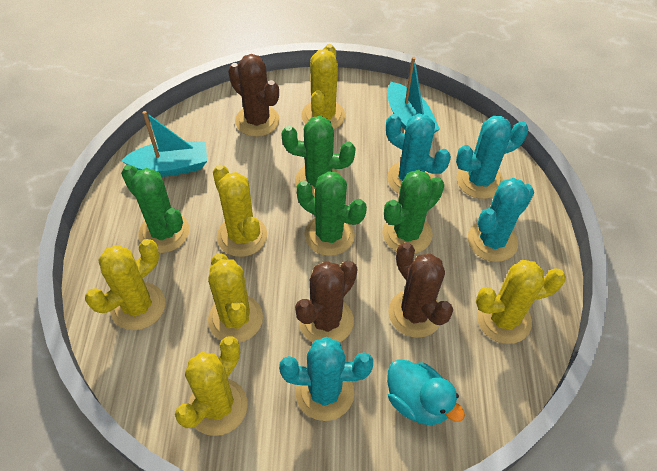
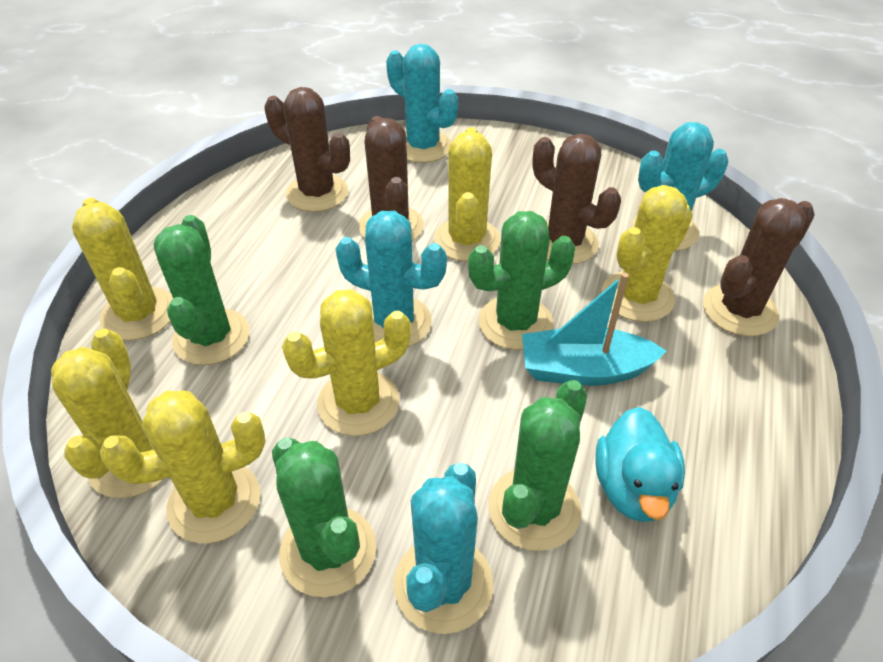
brown cactus: [228,54,280,137] [295,261,357,342] [388,242,453,338] = 3 -> [264,87,350,212] [359,116,424,241] [532,134,621,264] [703,198,815,336] = 4
turquoise boat: [121,111,207,177] [387,57,440,133] = 2 -> [522,273,666,386] = 1

